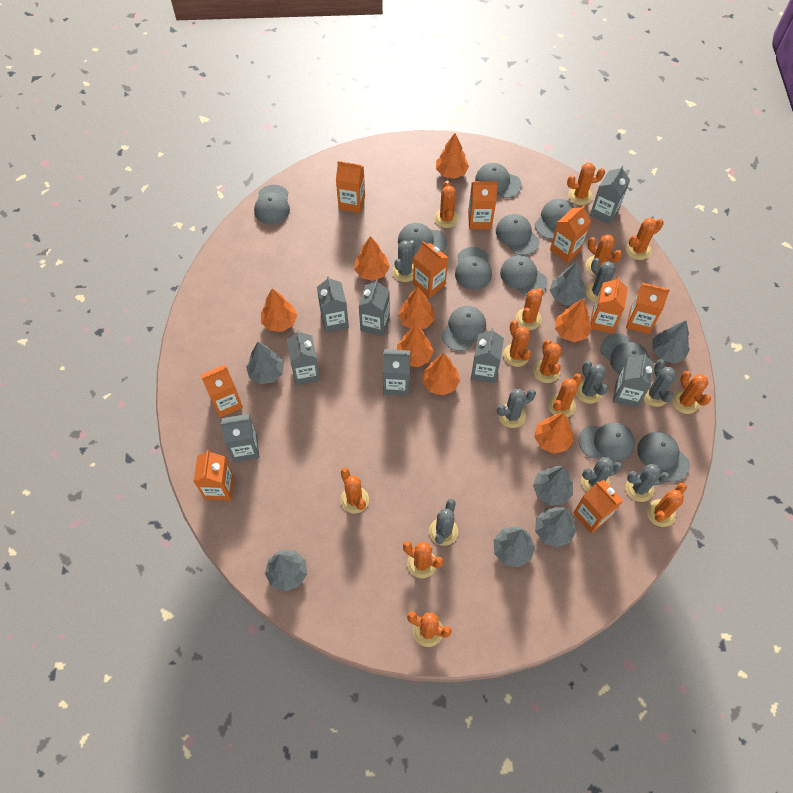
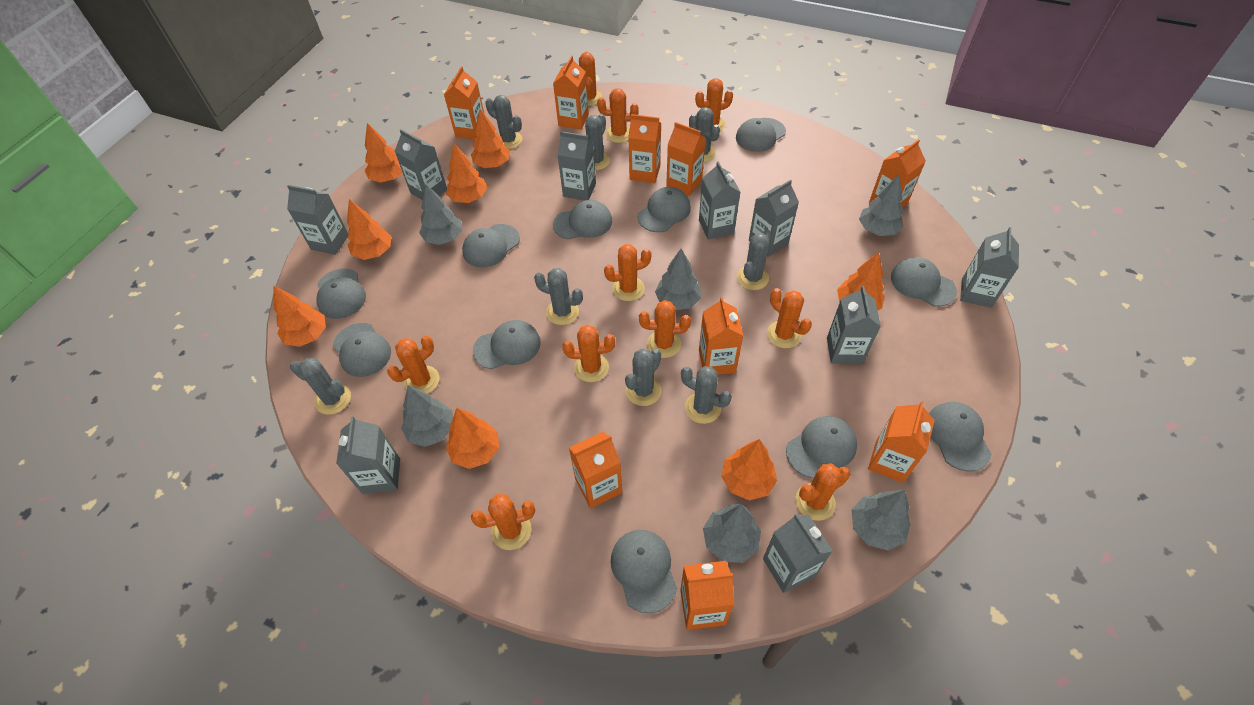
grey carton: [220,414,260,462] [287,330,320,385] [317,276,349,333] [359,279,390,336] [383,349,410,396] [471,328,504,384] [590,165,630,225] [613,353,654,408] = 8 -> [287,185,348,255] [336,416,400,494] [395,129,447,200] [557,131,596,201] [699,161,740,240] [749,180,799,257] [763,514,833,593] [827,286,881,364] [960,227,1019,308] = 9
grey tree: [246,342,284,384] [265,550,307,592] [494,527,535,567] [533,466,573,506] [535,507,576,548] [550,262,586,306] [653,320,690,363] = 7 -> [401,386,453,447] [419,184,462,245] [655,249,701,310] [703,504,761,563] [852,490,911,551] [859,175,903,236] = 6
orange cactus: [340,468,369,514] [403,541,444,578] [407,611,452,647] [434,181,459,228] [503,320,531,367] [516,288,543,330] [533,339,562,383] [548,374,582,417] [567,163,605,205] [586,234,622,276] [626,218,664,260] [647,483,687,527] [672,371,711,414] = 13 -> [387,336,440,394] [471,494,535,550] [562,325,615,382] [579,52,602,106] [597,88,639,143] [604,244,651,301] [639,300,691,358] [695,79,733,131] [767,288,812,348] [796,463,850,521] = 10

